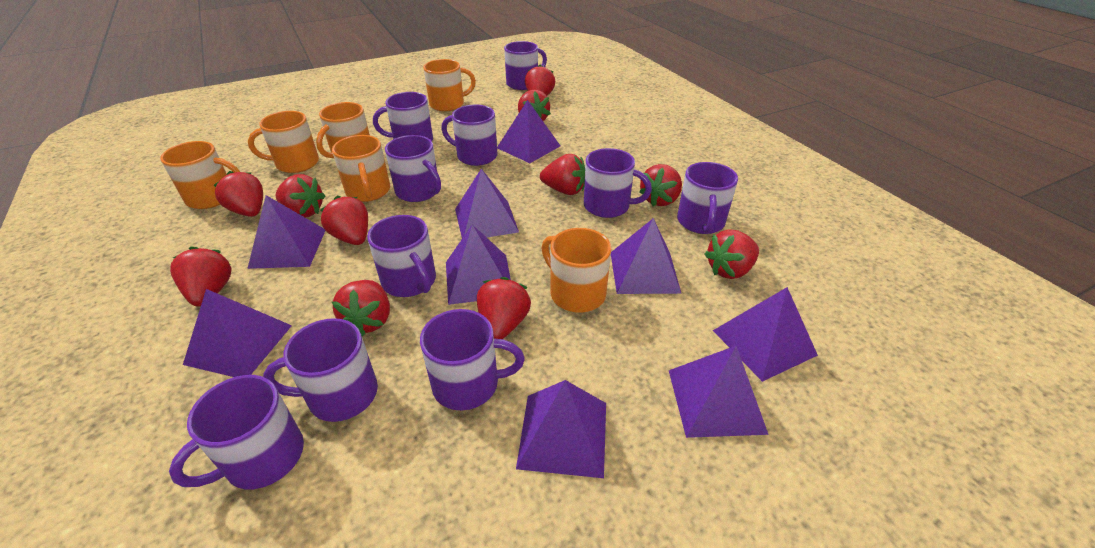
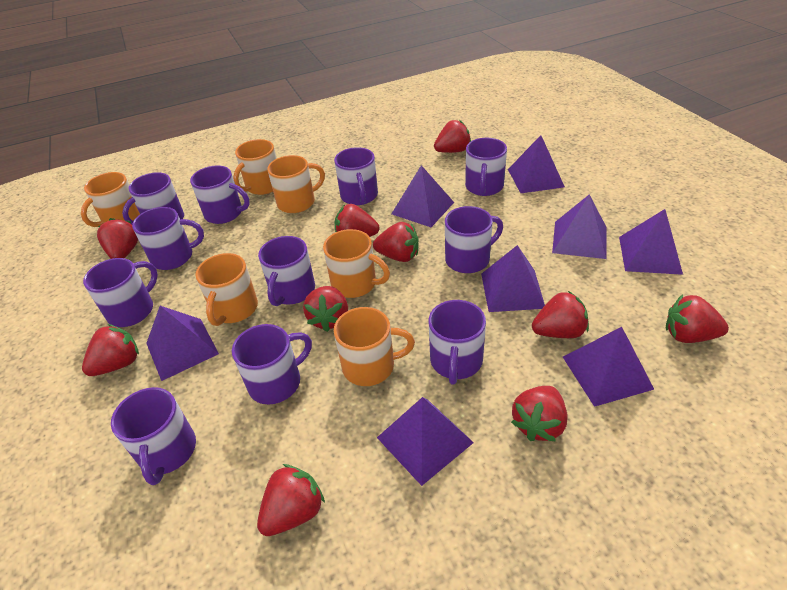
purple mug: [169,375,304,489] [263,318,378,422] [367,215,436,297] [373,92,433,141] [385,135,441,202] [420,309,525,410] [441,105,498,166] [504,41,547,90] [584,148,652,218] [677,162,738,234] = 10 -> [83,258,158,327] [111,387,196,485] [122,172,184,224] [132,207,204,270] [190,165,250,224] [232,324,312,405] [258,236,315,306] [334,147,378,205] [429,300,486,385] [445,206,503,273] [465,138,507,196] = 11
purple pyramid: [183,289,292,377] [247,195,325,269] [446,225,511,305] [455,169,519,238] [497,100,560,163] [516,380,606,478] [611,218,682,294] [669,346,769,438] [713,287,818,382] = 9 -> [146,306,219,381] [377,397,474,486] [391,165,454,227] [481,245,545,312] [508,135,565,193] [552,194,607,259] [563,327,654,407] [619,209,683,275] = 8
red strawberry: [170,247,232,307] [214,171,263,217] [276,174,325,217] [320,196,368,245] [332,280,390,336] [477,277,531,339] [518,90,551,121] [525,65,555,96] [540,154,585,195] [639,164,682,206] [704,229,759,279] = 11 -> [82,324,139,376] [97,218,138,259] [257,464,325,536] [303,286,348,332] [335,204,380,237] [373,222,419,262] [434,120,471,153] [511,386,568,441] [532,291,589,338] [666,294,729,343] = 10

